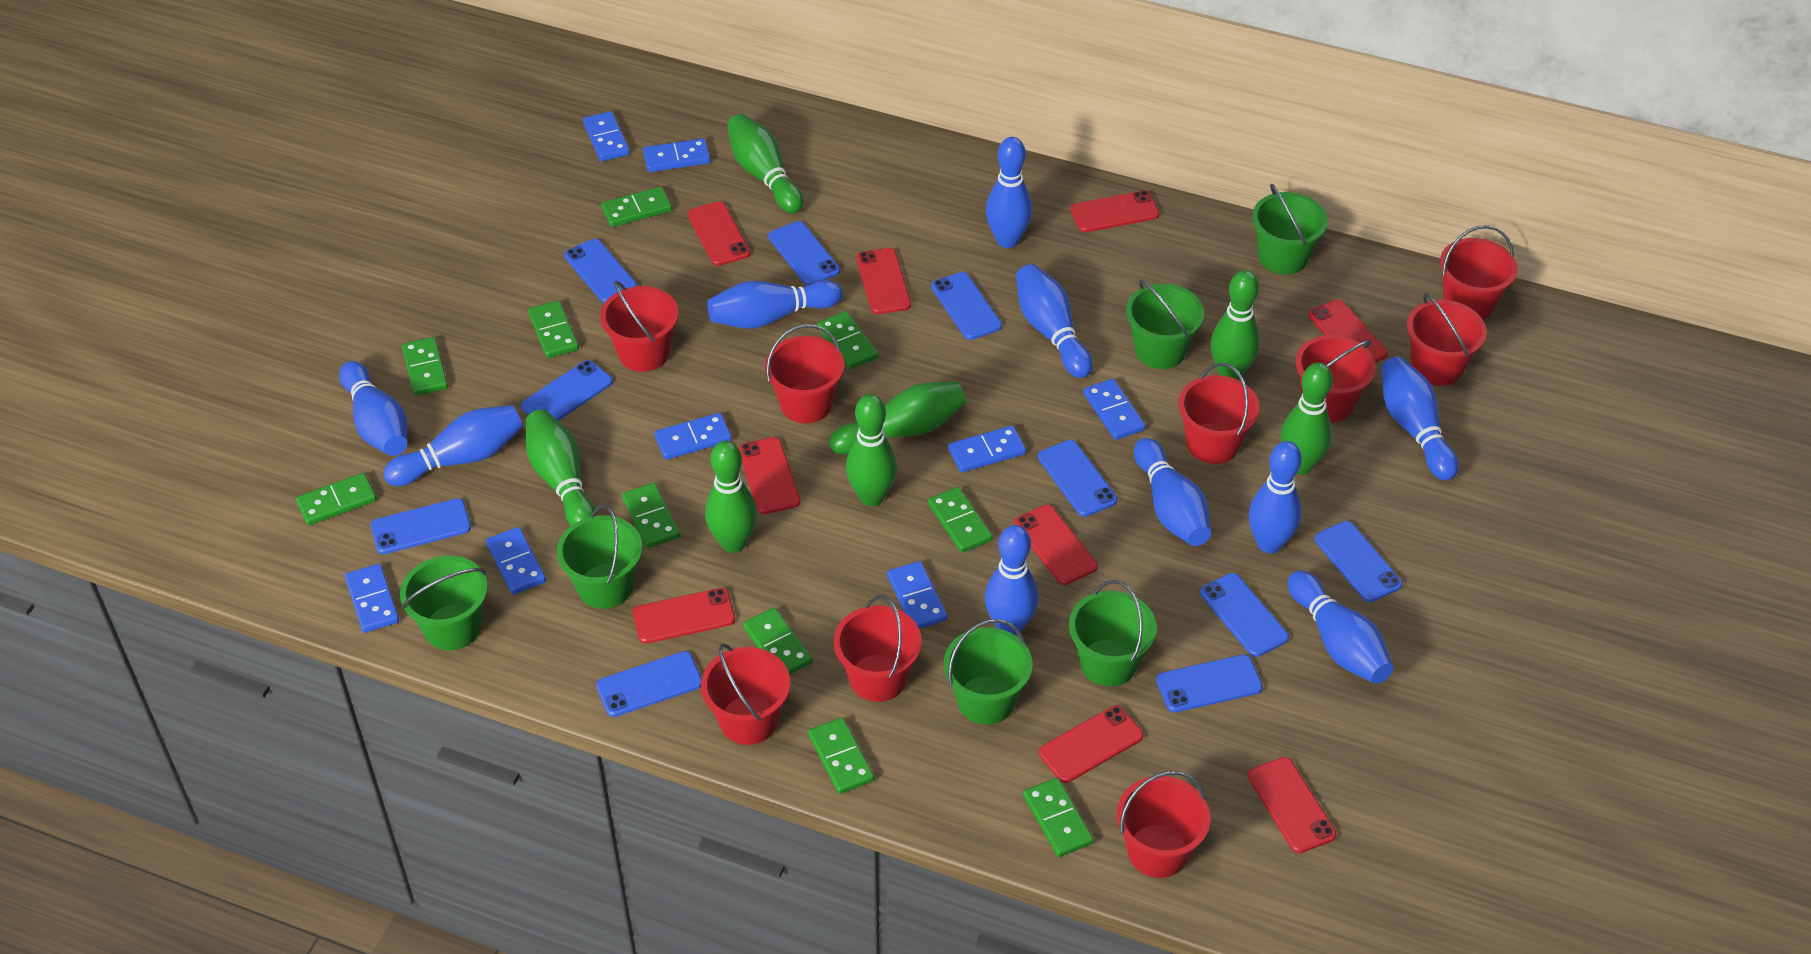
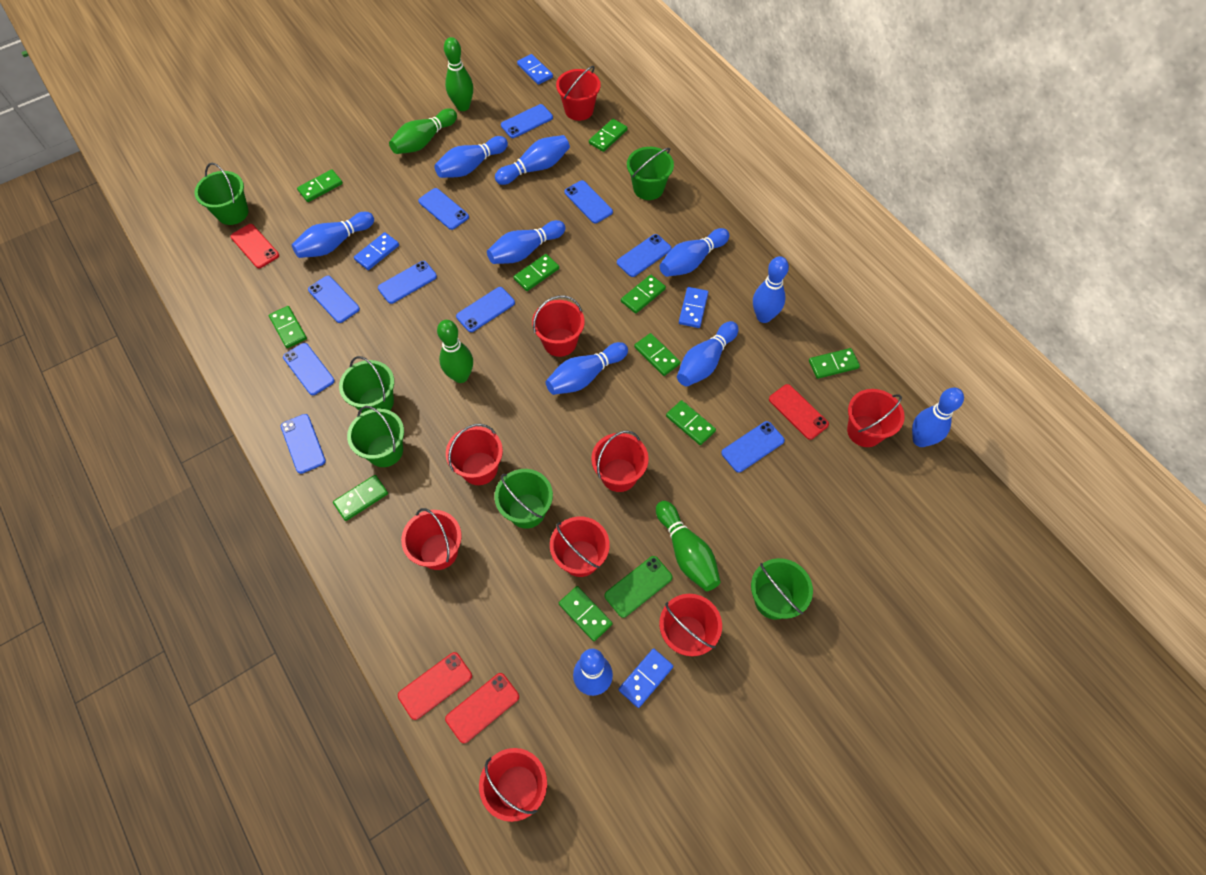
blue domino: [345,564,399,633] [486,527,546,594] [583,111,630,161] [643,138,710,172] [654,413,732,460] [887,561,948,629] [948,426,1026,473] [1083,379,1145,440] = 8 -> [354,232,399,270] [517,54,553,85] [619,649,673,708] [679,287,708,328] = 4
green bowling pin: [526,409,597,525] [705,440,757,553] [727,114,804,214] [829,381,966,455] [846,394,897,506] [1210,270,1260,380] [1280,362,1333,475] = 7 -> [389,108,457,154] [437,320,473,383] [444,37,473,111] [656,501,721,591] = 4
green phone: none = 0 -> [605,556,673,618] = 1
red phone: [633,588,735,644] [688,201,750,266] [739,437,800,514] [857,248,911,314] [1014,505,1098,585] [1039,705,1143,783] [1070,191,1160,232] [1248,757,1337,853] [1308,299,1388,362] = 9 -> [231,224,279,268] [398,652,472,720] [445,673,519,743] [769,384,829,440] = 4

